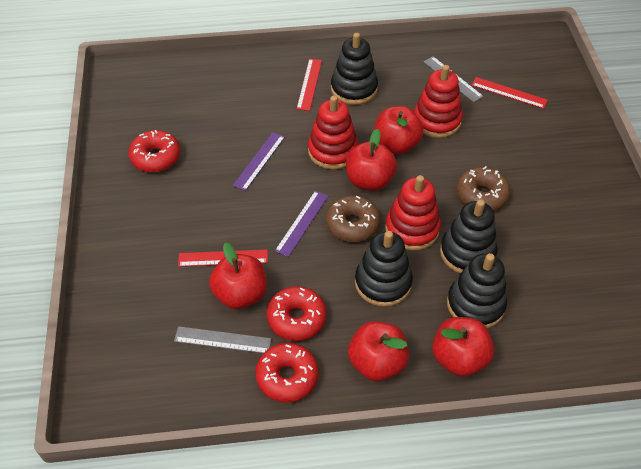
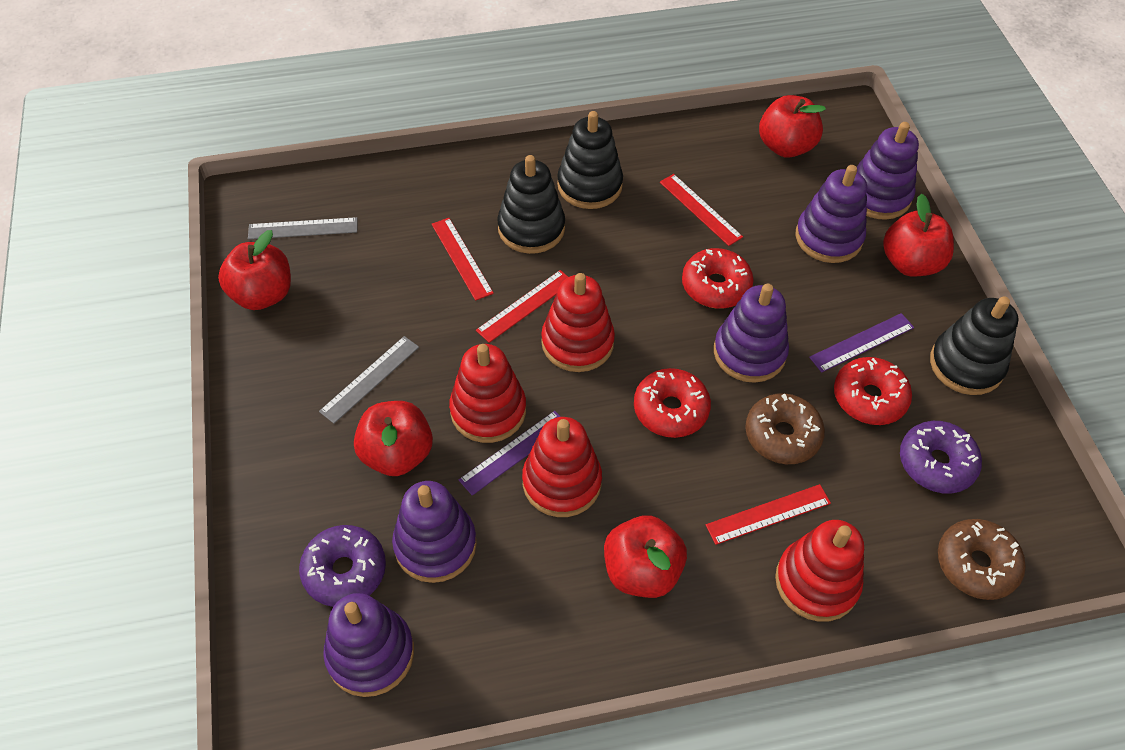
black stacking toy: [331,33,378,105] [355,231,413,307] [440,200,498,274] [447,253,507,328] = 4 -> [497,155,565,254] [557,111,623,209] [930,296,1019,395] = 3
purple donut: none = 0 -> [299,525,386,607] [900,421,982,494] = 2
purple stacking toy: none = 0 -> [323,593,414,697] [392,481,477,583] [714,284,789,383] [795,165,867,263] [857,122,919,220] = 5
red ruler: [178,250,268,267] [297,59,322,111] [471,77,548,109] = 3 -> [432,218,494,301] [476,270,568,343] [660,174,743,246] [706,484,831,545] = 4
red stacking toy: [308,96,358,170] [385,175,441,251] [414,65,463,138] = 3 -> [449,344,526,443] [522,417,602,517] [541,273,615,372] [775,520,864,622] = 4

